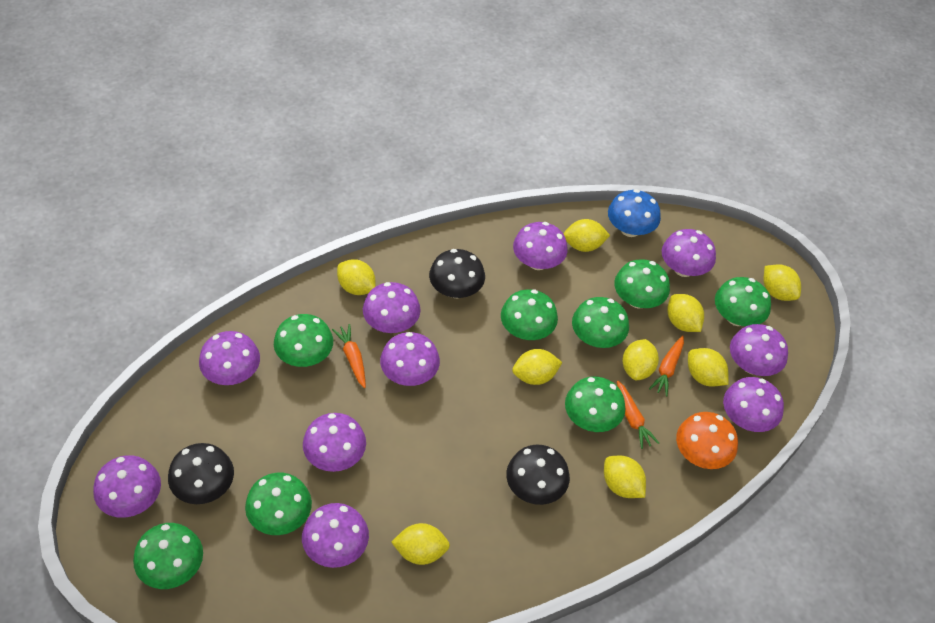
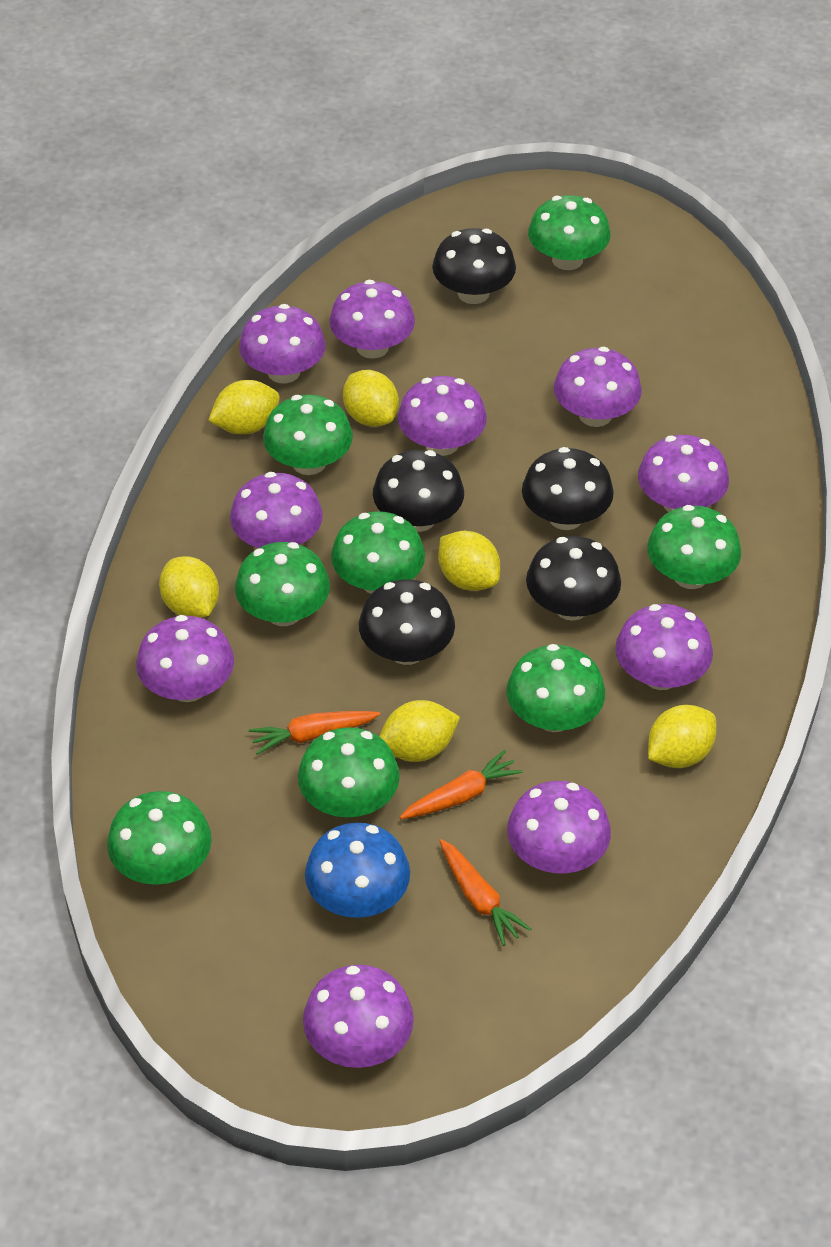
black mushroom: [168,443,234,504] [429,249,485,298] [506,445,570,505] = 3 -> [359,579,455,665] [373,450,464,532] [432,228,516,304] [522,447,614,530] [526,536,621,621] = 5
orange mushroom: [676,412,738,469] = 1 -> none = 0
yellow lemon: [337,259,376,295] [391,523,450,565] [512,349,562,385] [564,219,610,252] [604,456,646,498] [623,339,659,380] [667,294,704,332] [688,348,729,387] [763,264,801,301] = 9 -> [159,556,219,618] [208,380,280,434] [343,370,399,427] [379,700,460,762] [438,531,500,591] [648,705,716,768] = 6

